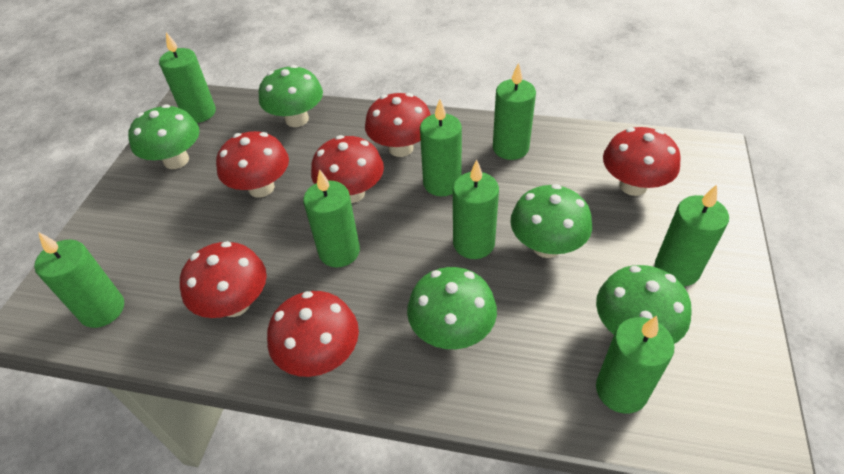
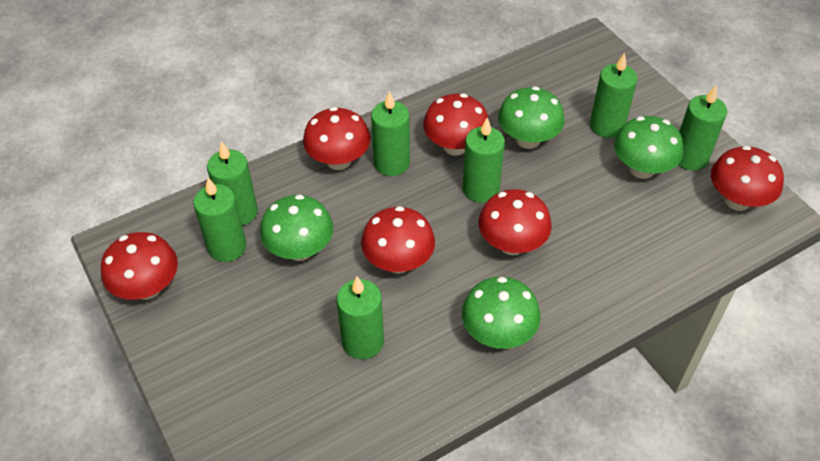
green candle: [34,232,124,328] [159,32,216,123] [303,169,360,267] [420,99,462,196] [453,160,499,259] [493,63,536,160] [596,316,675,414] [655,185,729,286] = 8 -> [193,178,247,262] [207,141,258,226] [337,277,384,359] [371,91,410,176] [463,118,505,203] [590,53,638,138] [678,86,727,171] = 7
green mushroom: [128,104,199,169] [259,65,323,127] [407,267,497,349] [510,184,592,258] [596,265,692,344] = 5 -> [260,195,333,261] [462,277,541,349] [498,86,565,149] [614,116,683,179] = 4

